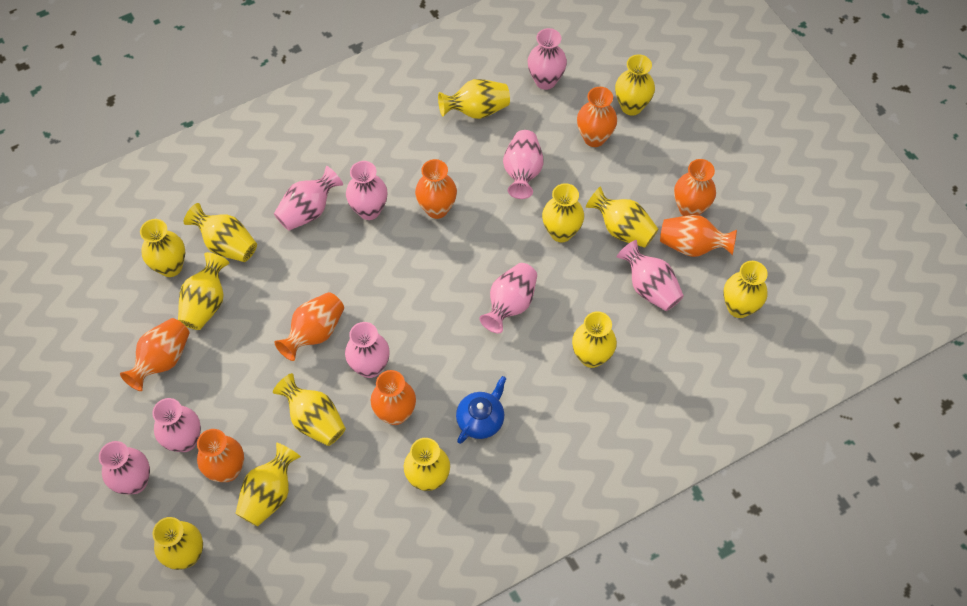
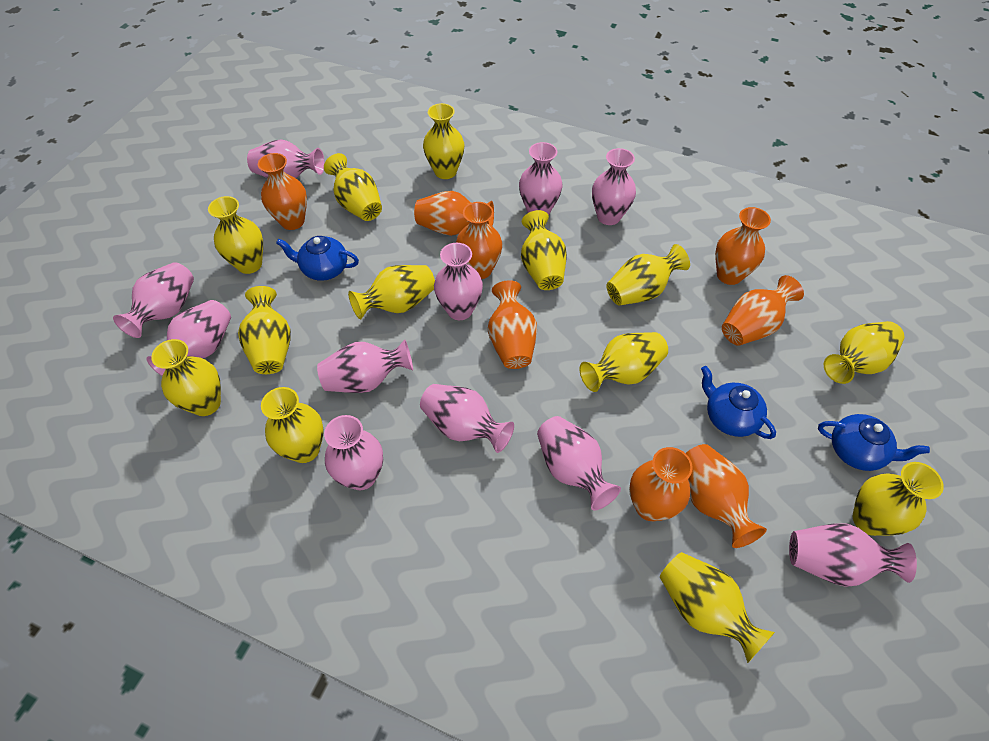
blue teapot: [456,376,507,444] = 1 -> [276,236,359,281] [701,366,776,439] [818,414,930,471] = 3
pink vase: [99,441,150,494] [152,398,201,452] [274,166,343,231] [345,322,390,378] [346,161,388,220] [479,263,537,333] [503,130,544,199] [528,28,567,90] [617,240,684,311] = 9 -> [113,262,194,338] [147,300,231,376] [247,140,325,178] [317,340,413,393] [324,415,383,490] [420,384,514,453] [434,243,483,320] [519,142,562,216] [537,416,621,511] [592,148,636,225] [789,523,917,587] = 11

